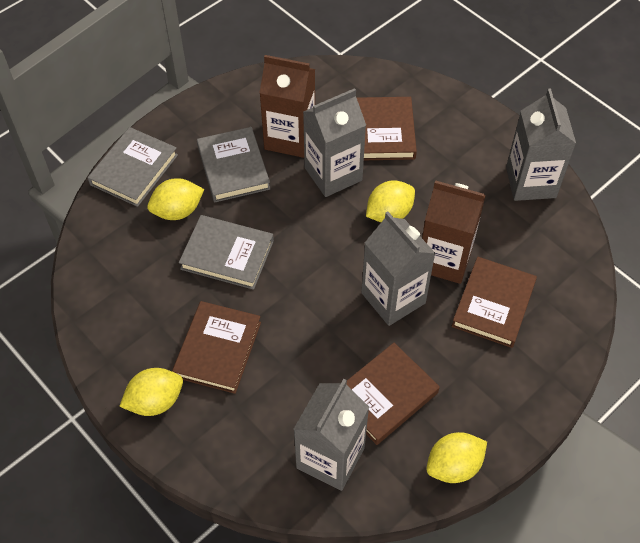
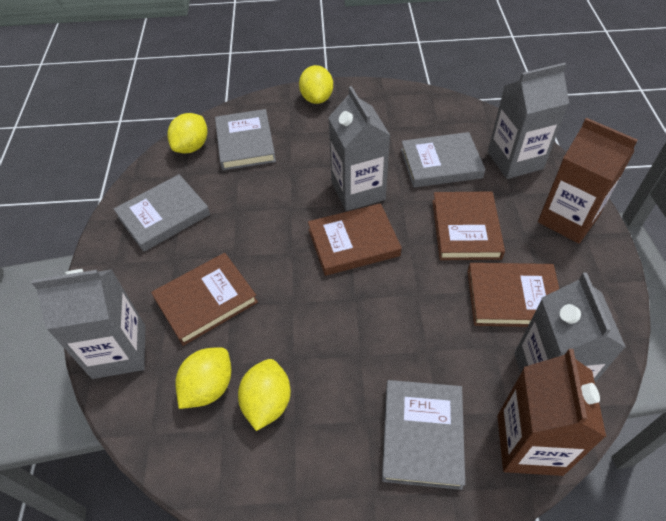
grey book: [88,127,178,207] [179,215,274,290] [197,127,270,202] = 3 -> [114,174,210,252] [215,109,276,170] [382,380,465,490] [401,132,485,188] = 4

